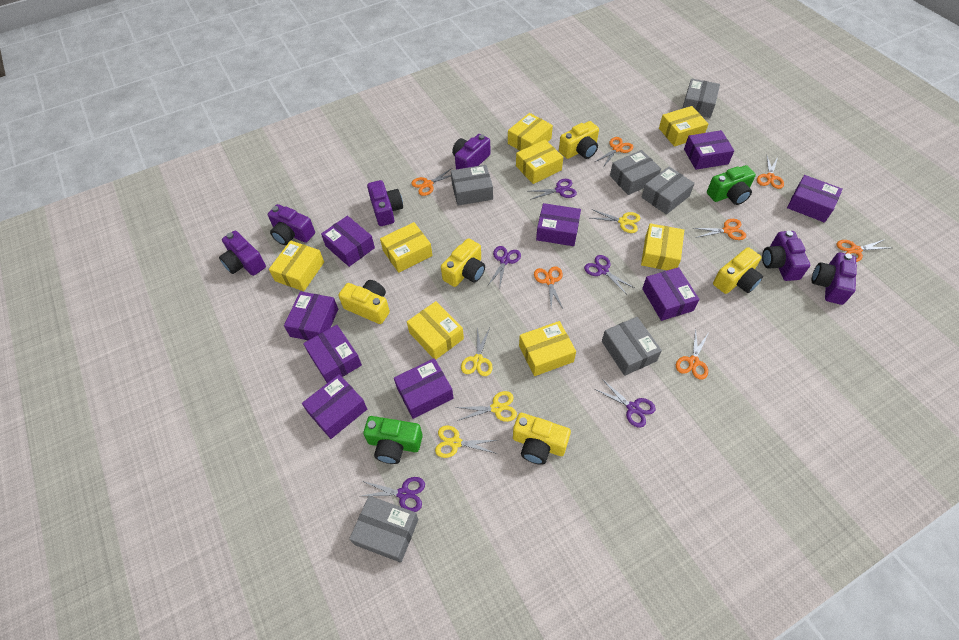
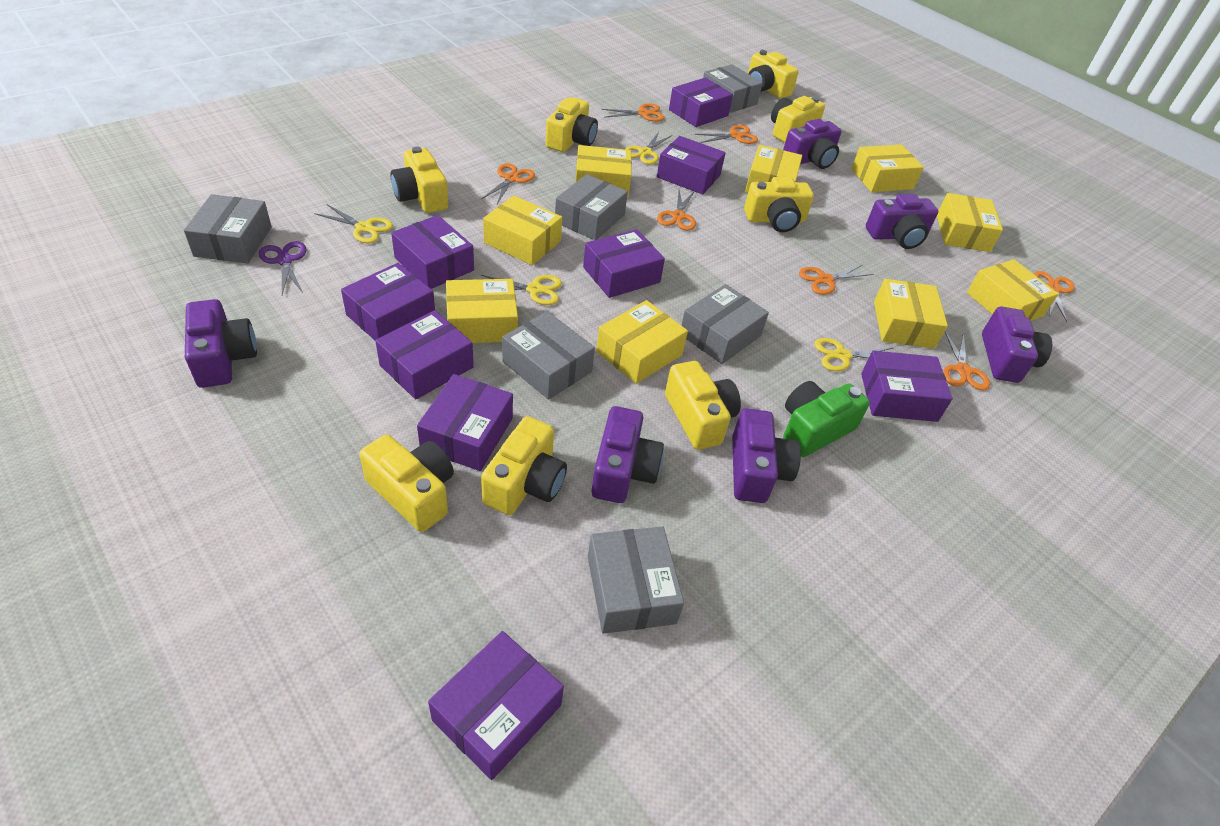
green camera: [363,416,423,464] [707,165,756,205] = 2 -> [783,381,870,457] = 1
purple scissors: [362,477,425,512] [488,246,521,285] [530,179,577,200] [584,255,634,294] [595,379,655,428] = 5 -> [258,241,307,295] = 1
yellow box: [269,240,324,291] [380,222,433,273] [407,301,464,360] [508,113,553,151] [516,139,563,184] [519,321,576,376] [641,223,684,270] [659,106,708,147] = 8 -> [446,279,518,343] [483,195,562,265] [575,145,632,198] [596,300,688,384] [745,145,802,193] [852,145,924,192] [874,279,948,349] [937,193,1003,252] [967,259,1059,321] = 9
yellow camera: [338,280,390,324] [441,238,485,287] [513,413,571,465] [559,121,599,159] [713,247,763,294] = 5 -> [359,435,454,532] [391,146,448,213] [481,416,567,515] [546,97,598,152] [665,361,741,450] [744,177,814,232] [748,50,799,99] [771,96,825,143] = 8

